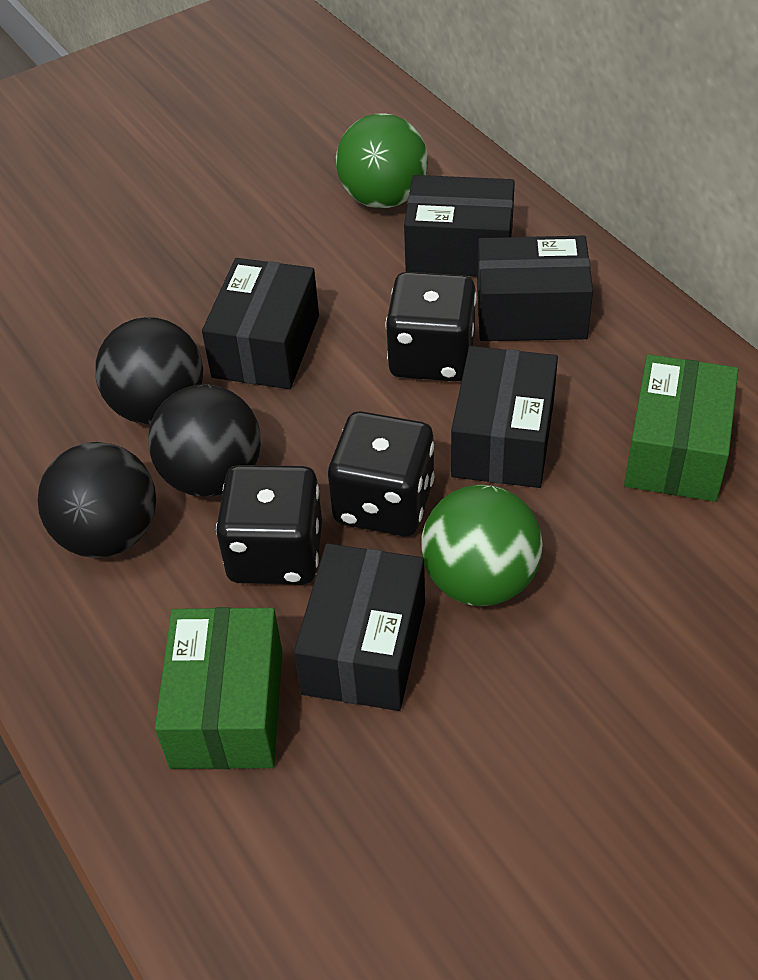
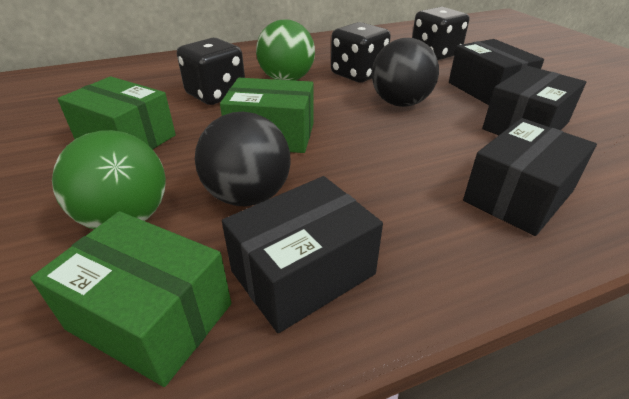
black ball: [38,442,156,558] [95,317,203,424] [148,384,261,497] = 3 -> [195,112,291,206] [372,38,439,107] = 2
black box: [202,258,319,389] [294,543,425,711] [404,175,515,277] [451,346,558,488] [477,236,593,341] = 5 -> [222,176,383,333] [449,39,544,105] [463,118,597,236] [482,66,586,135] = 4
green box: [155,607,283,769] [624,354,738,502] = 2 -> [30,211,231,387] [57,76,176,149] [220,78,314,153] = 3

